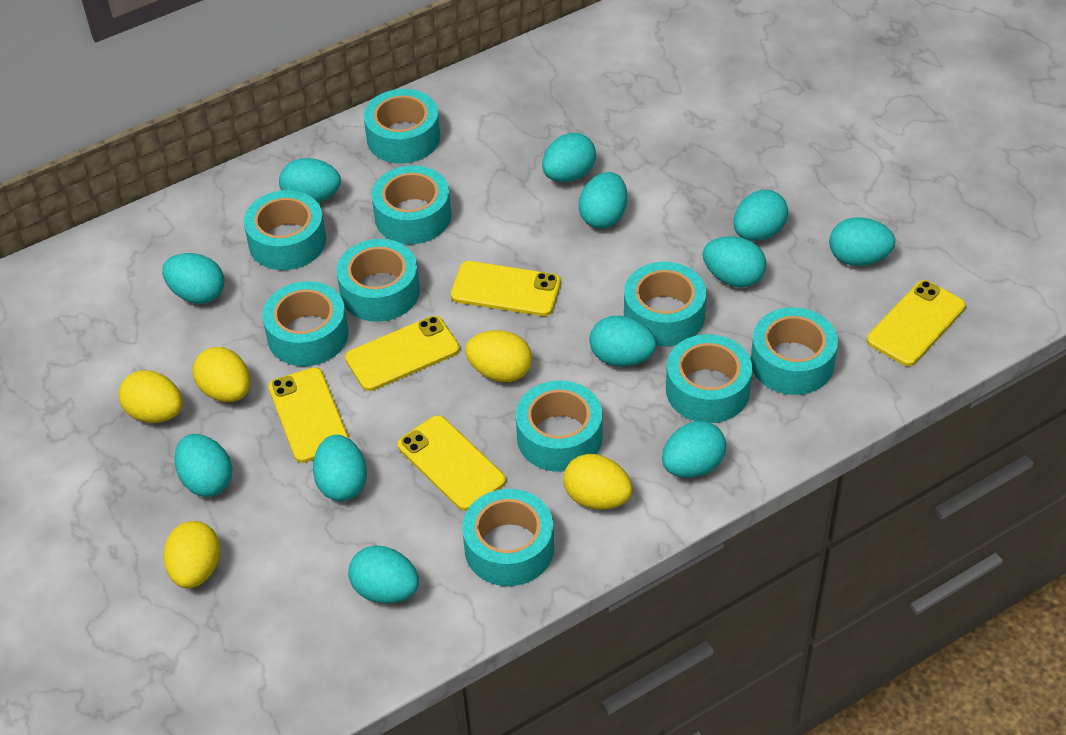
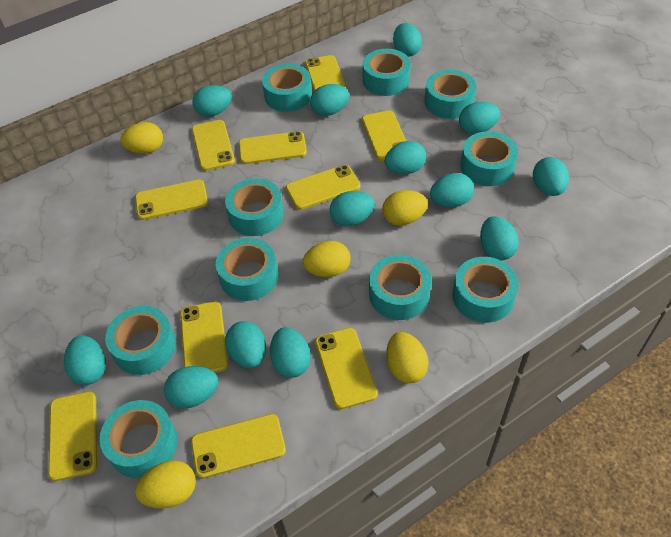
turquoise egg: [162,253,224,304] [174,434,232,497] [279,158,341,203] [313,435,367,501] [348,545,419,604] [542,133,596,182] [578,172,627,229] [590,315,656,367] [662,421,726,478] [703,236,766,288] [733,190,788,241] [829,217,896,266] = 12 -> [64,335,106,385] [164,366,219,408] [192,85,232,117] [225,321,266,368] [270,327,311,378] [310,84,349,116] [329,191,375,226] [385,141,426,174] [393,23,422,57] [430,173,474,207] [459,102,500,134] [480,216,519,261] [533,157,569,196] = 13
yellow phone: [268,367,349,463] [345,316,460,391] [398,415,506,511] [451,261,561,316] [867,280,966,366] = 5 -> [48,392,97,481] [135,180,208,220] [180,302,228,373] [191,414,286,479] [192,120,235,171] [239,131,307,164] [286,165,361,210] [305,55,347,91] [315,328,378,409] [362,110,406,161] = 10

